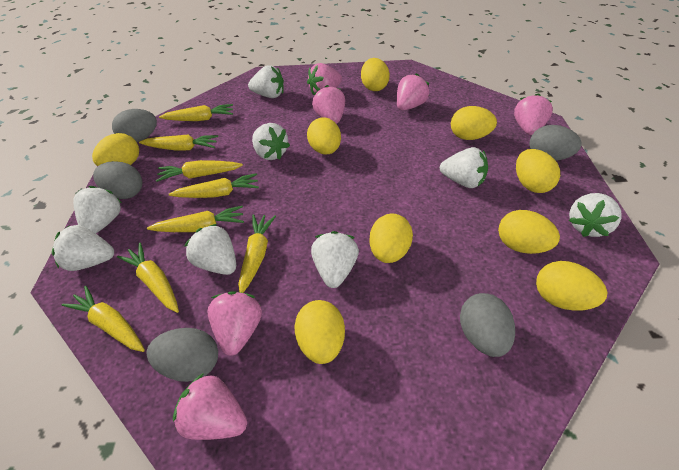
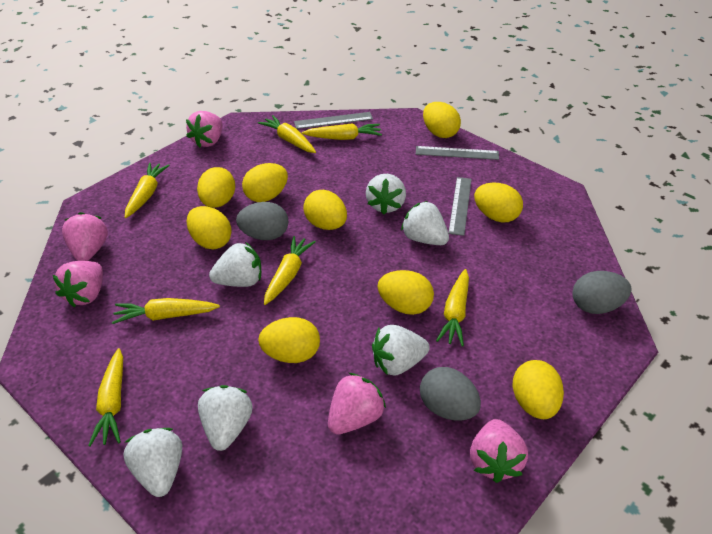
grey egg: [93,161,142,199] [112,109,157,142] [146,328,218,382] [460,293,515,357] [530,125,582,161] = 5 -> [236,202,288,240] [420,367,481,421] [572,271,632,314] = 3
grey ruler: none = 0 -> [294,112,373,129] [416,146,499,160] [448,177,472,236] = 3
pink strawberry: [173,373,247,440] [207,291,262,356] [307,63,342,95] [312,85,345,124] [397,73,429,110] [514,93,553,135] = 6 -> [53,261,103,307] [62,212,108,261] [186,111,222,148] [328,373,386,434] [470,419,528,483] = 5
white strawberry: [52,225,114,271] [73,186,122,234] [184,224,236,275] [248,65,284,98] [252,123,290,160] [311,231,359,288] [440,147,488,188] [569,193,622,237] = 8 -> [123,428,182,497] [198,385,253,451] [209,242,261,287] [366,174,406,215] [372,325,430,376] [401,201,449,245] = 6
yellow carrot: [62,286,145,352] [117,243,179,313] [139,135,218,151] [147,206,244,232] [156,160,243,182] [159,104,233,121] [169,173,259,198] [238,215,276,293] = 8 -> [88,348,123,447] [112,298,220,324] [125,163,170,218] [258,115,316,153] [264,236,316,305] [302,123,382,140] [436,269,469,346] = 7

